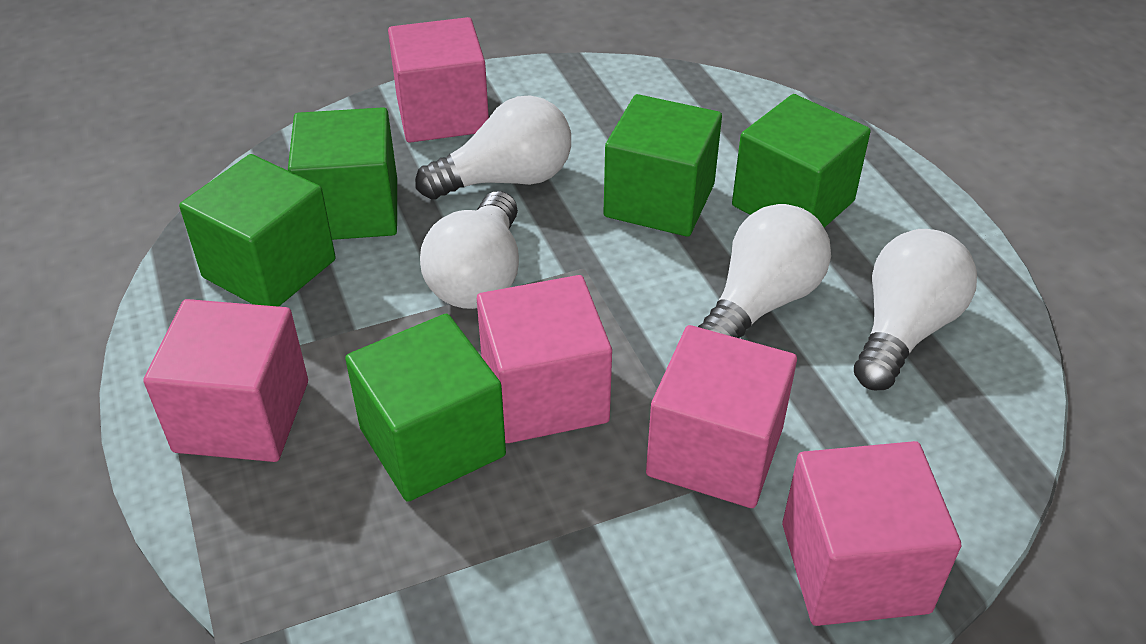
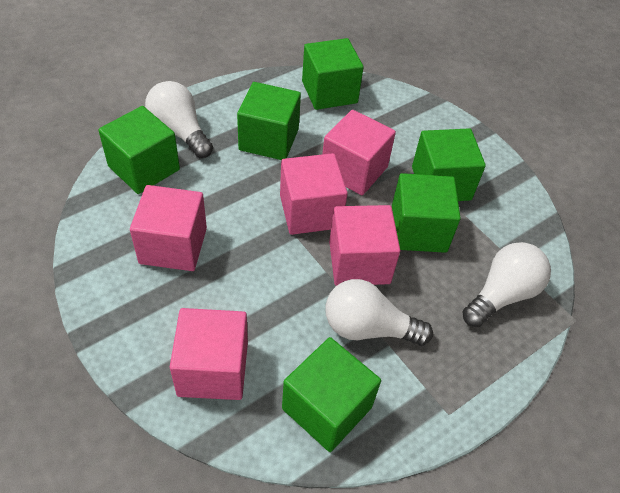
green cube: [179,154,336,307] [288,107,397,240] [345,314,506,502] [603,94,722,237] [732,94,871,228] = 5 -> [98,106,180,194] [237,82,301,160] [282,337,381,452] [302,38,364,110] [392,173,461,253] [412,128,486,201] = 6
white light bulb: [415,95,571,200] [420,191,519,309] [698,204,831,338] [854,229,977,390] = 4 -> [145,81,213,158] [325,279,433,346] [462,242,551,327] = 3

